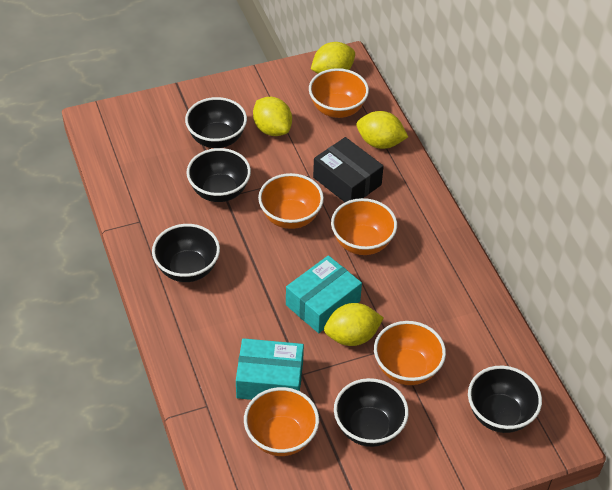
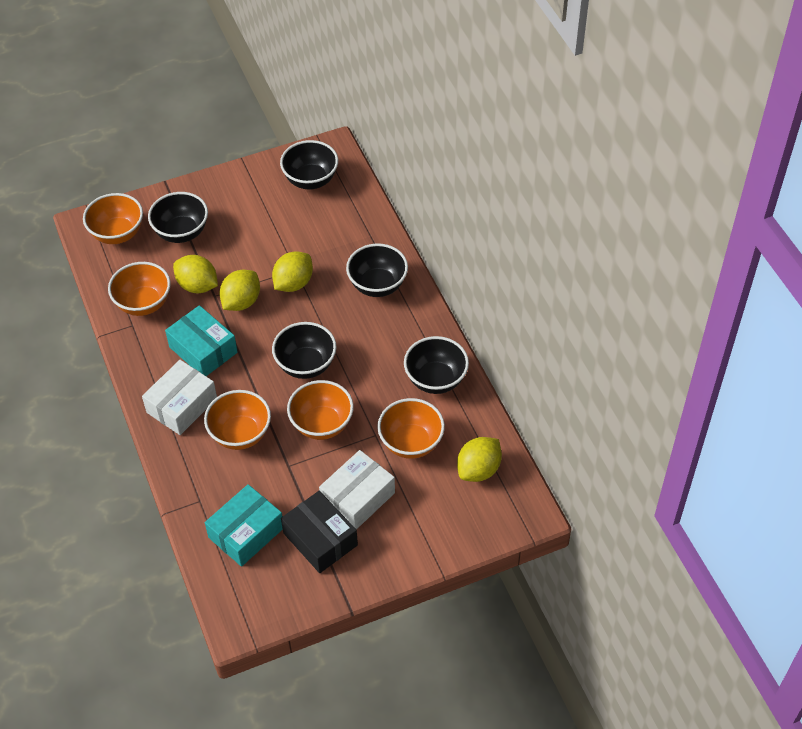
white box: none = 0 -> [142,360,217,435] [319,450,395,530] = 2

